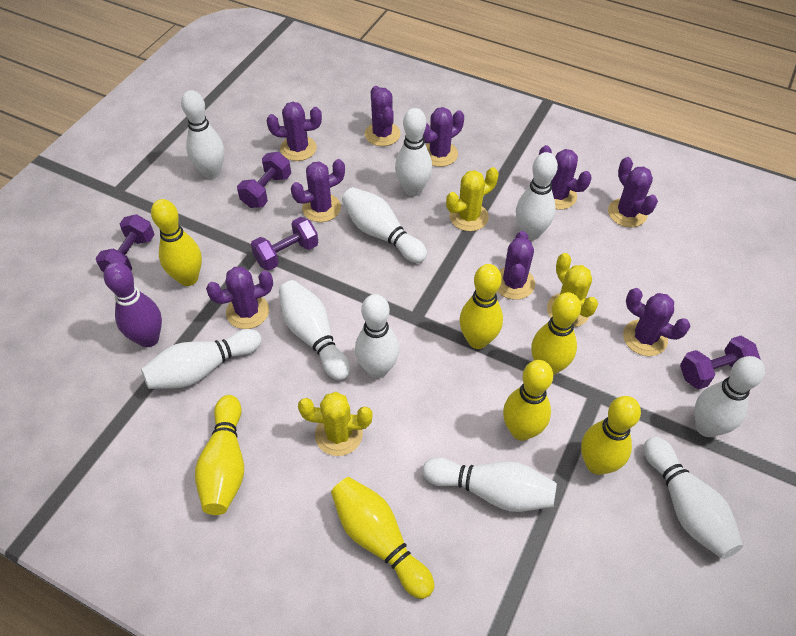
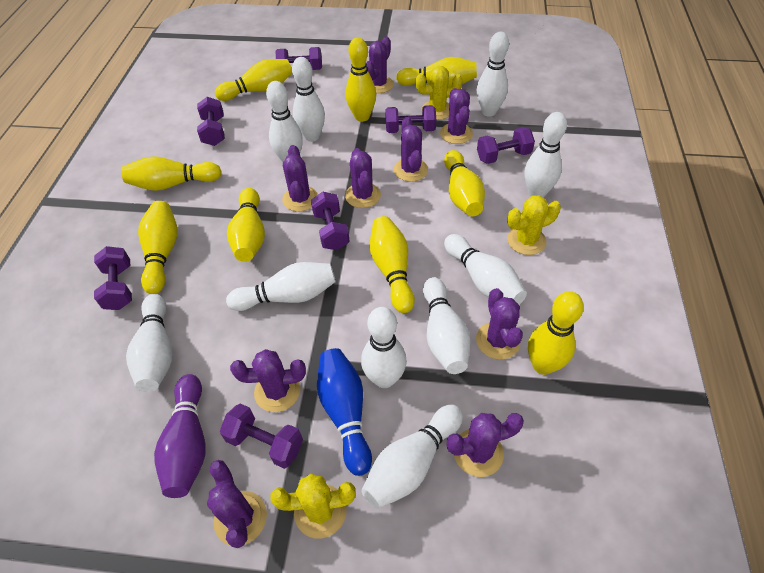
blue bowling pin: none = 0 -> [317,348,372,476] = 1
purple dumbbell: [96,214,155,272] [237,152,291,208] [251,217,318,271] [680,336,761,390] = 4 -> [94,246,132,310] [197,97,225,146] [220,403,303,469] [275,47,322,70] [311,192,350,250] [385,105,436,133] [477,127,535,164] = 7
yellow bowling pin: [151,199,202,286] [195,395,244,515] [331,477,435,599] [459,264,503,349] [503,360,553,441] [532,292,581,375] [581,396,641,475] = 7 -> [122,156,222,191] [138,201,178,294] [215,59,292,101] [227,188,265,262] [345,37,376,122] [370,216,415,313] [396,57,477,87] [444,150,485,216] [528,291,584,375] = 9

